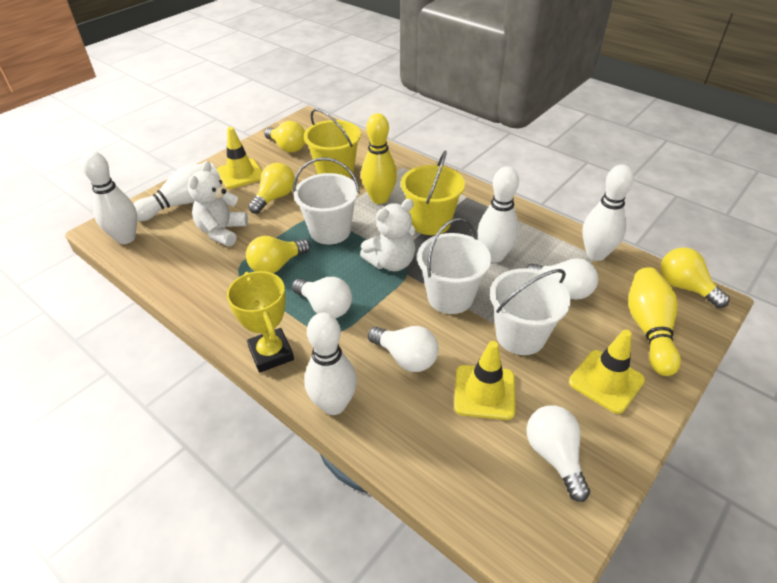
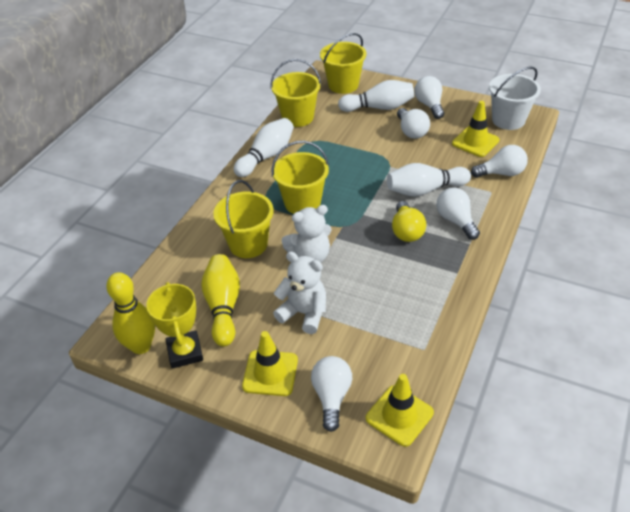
white bowling pin: [81,151,137,244] [133,163,220,221] [304,313,357,415] [478,166,519,263] [582,164,634,261] = 5 -> [234,118,294,177] [338,80,414,112] [387,163,471,197] = 3
white bucket: [293,157,360,245] [417,218,491,314] [490,268,571,355] = 3 -> [489,67,541,130] = 1
white light bulb: [292,277,352,318] [368,326,439,372] [526,258,598,300] [526,406,590,502] = 4 -> [311,356,352,432] [397,108,430,139] [415,76,444,119] [436,187,480,240] [471,145,528,178] = 5
yellow bucket: [304,109,361,178] [401,151,465,235] = 2 -> [213,180,274,258] [270,59,321,127] [272,141,329,214] [320,33,366,94] = 4
yellow light bulb: [246,236,311,273] [248,163,295,214] [264,121,305,153] [660,247,730,308] = 4 -> [392,201,426,242] = 1

